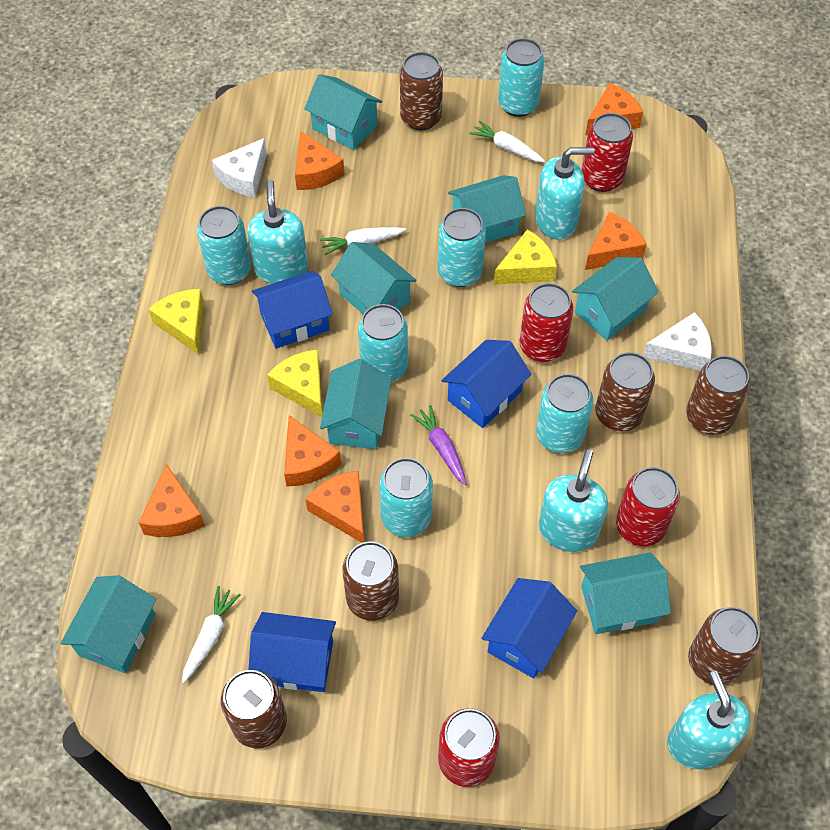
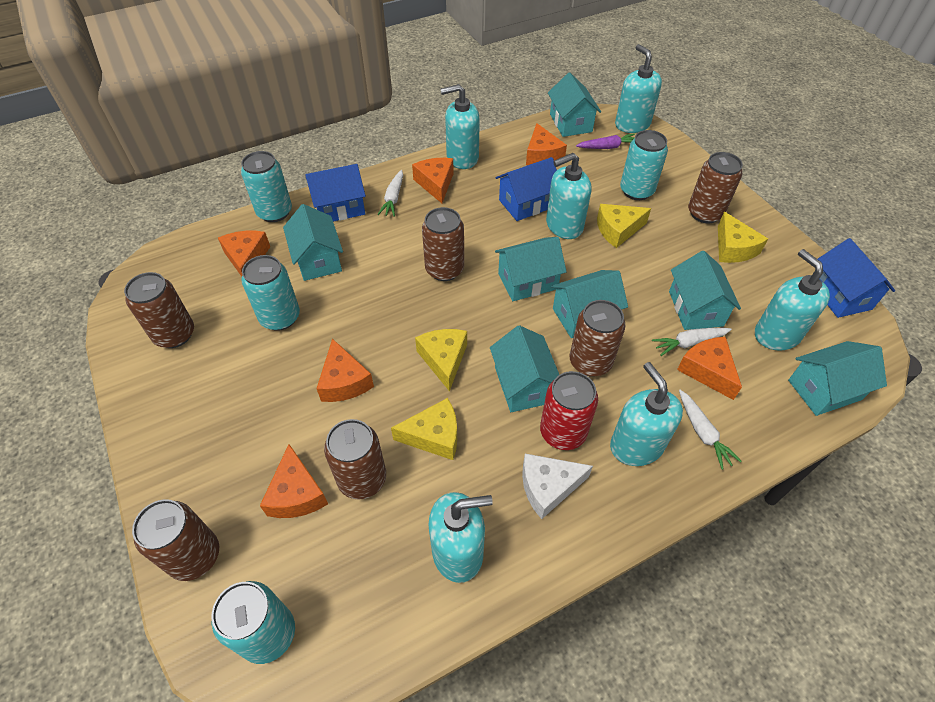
blue house: [248,612,336,692] [252,271,333,349] [441,340,531,428] [481,578,577,679] = 4 -> [305,164,366,222] [496,157,557,221] [818,238,895,318] = 3
red can: [438,708,500,787] [519,283,574,362] [582,113,633,192] [616,467,680,546] = 4 -> [540,371,598,450] = 1
turquoise can: [197,206,251,285] [358,304,408,382] [379,458,433,537] [438,208,486,287] [498,38,544,117] [536,374,593,453] = 6 -> [212,581,295,664] [241,151,292,222] [241,255,300,331] [620,130,668,200] = 4
turquoise soap dispenser: [247,180,308,284] [535,147,594,240] [538,449,608,552] [667,671,750,769] = 4 -> [428,492,493,583] [440,84,480,169] [546,153,592,239] [610,362,683,466] [615,44,662,133] [755,249,830,351] = 6
white cheese: [212,138,267,197] [643,312,712,371] = 2 -> [522,454,593,519] = 1
yellow cheese: [148,289,204,355] [267,349,323,417] [494,229,557,284] = 3 -> [391,398,457,460] [415,329,467,391] [597,204,651,248] [718,212,768,263] = 4

